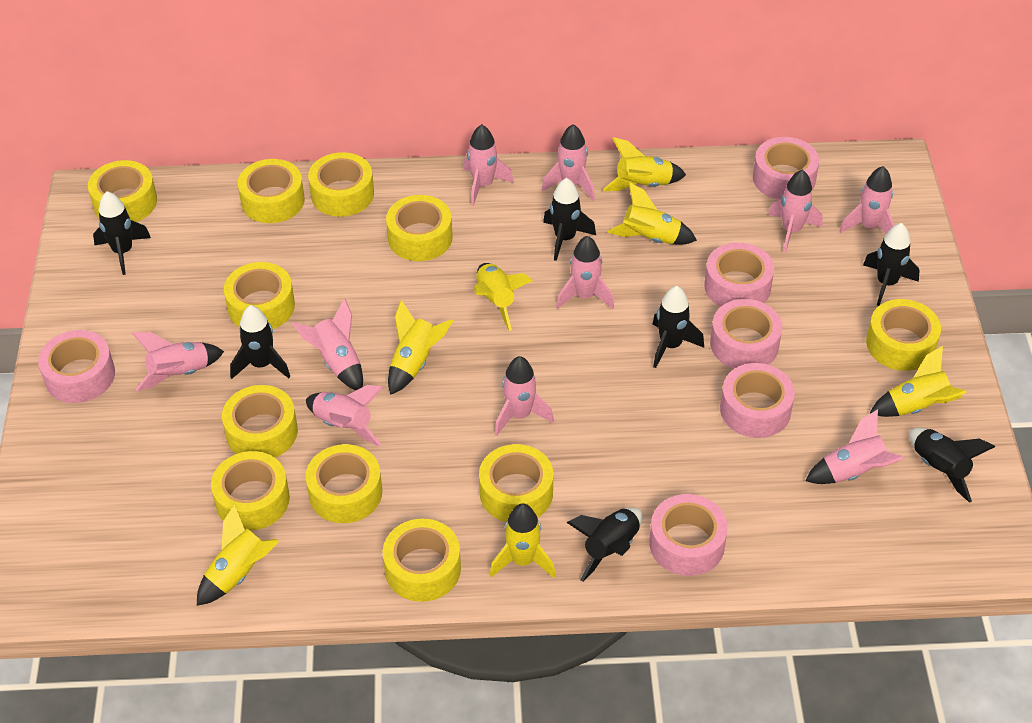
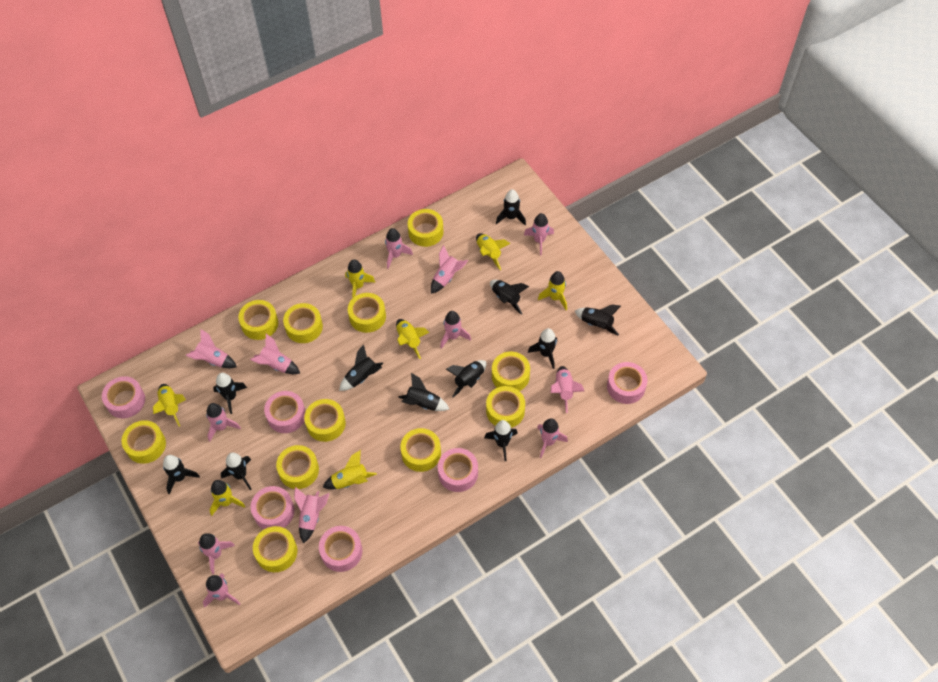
black rocket: [93,191,151,275] [230,305,290,379] [543,178,596,261] [567,508,643,582] [653,286,704,368] [863,223,920,306] [909,428,995,503] = 7 -> [163,455,200,494] [213,373,247,414] [221,453,252,490] [339,344,383,391] [398,373,449,411] [446,360,486,398] [484,420,518,461] [490,280,529,315] [496,189,526,225] [528,328,557,369] [575,304,621,335] = 11
pink rocket: [132,332,224,392] [292,299,363,390] [306,385,383,447] [463,124,514,206] [495,356,554,436] [542,124,595,201] [556,236,614,309] [768,170,823,252] [805,409,904,484] [839,166,894,234] = 10 -> [185,329,237,368] [198,533,235,574] [203,574,241,608] [206,403,241,442] [250,334,300,374] [294,487,330,544] [385,228,413,269] [431,245,468,294] [440,311,471,349] [524,213,554,255] [537,418,568,458] [551,366,584,413] = 12

